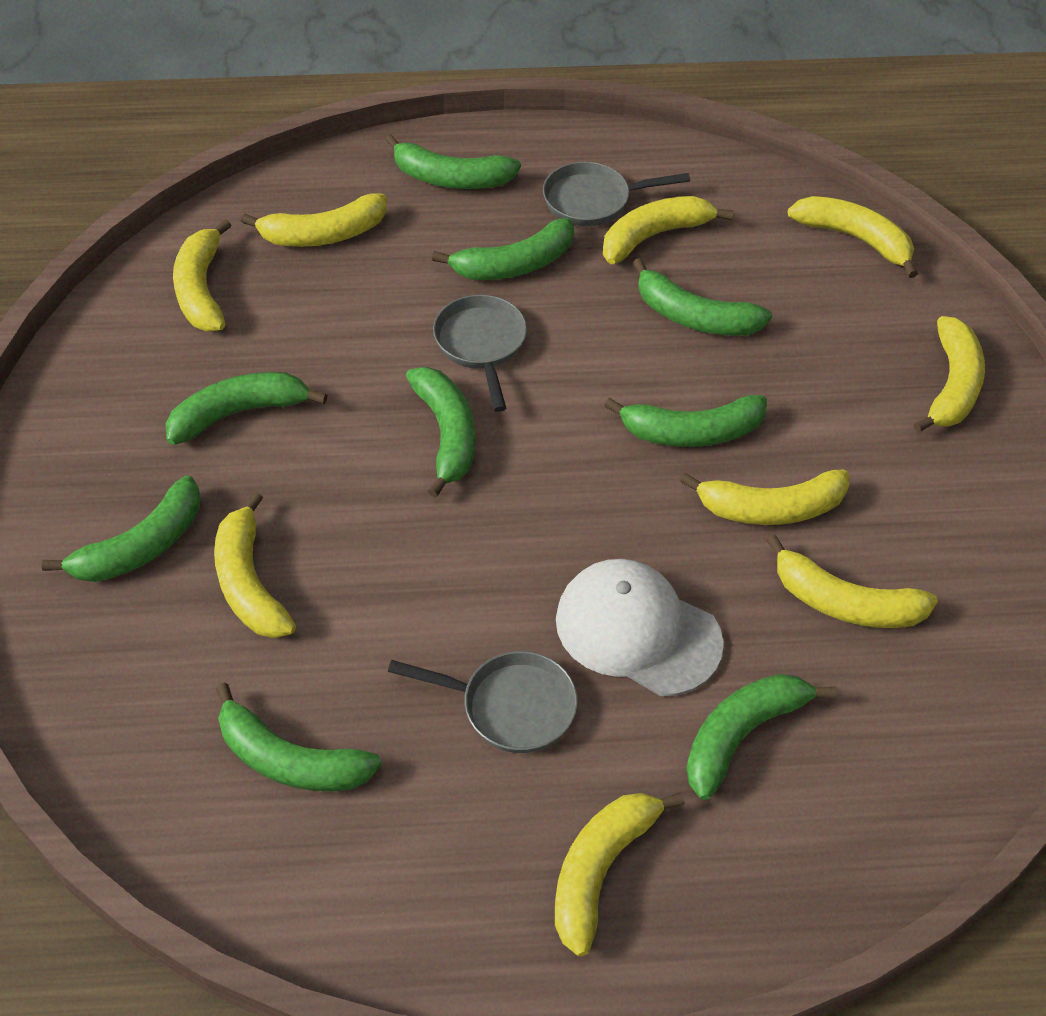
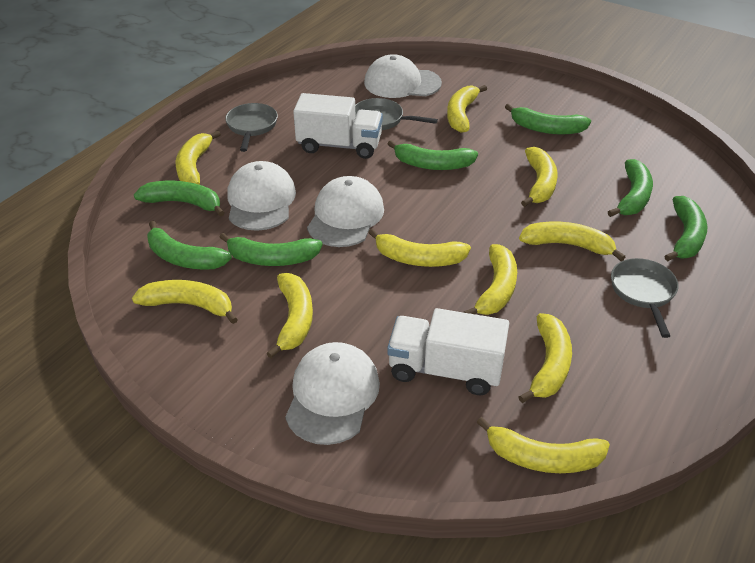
green banana: [42,476,200,582] [166,372,328,445] [216,683,382,791] [385,134,521,189] [406,367,475,498] [432,218,574,280] [604,395,767,447] [633,258,772,336] [686,674,837,800] = 9 -> [134,181,225,217] [147,220,232,270] [219,233,323,266] [388,140,478,170] [505,104,591,135] [608,159,653,217] [664,196,707,261] = 7
white cap: [556,559,724,696] = 1 -> [227,161,296,231] [285,342,380,445] [307,176,384,247] [364,54,442,98] = 4
white truck: none = 0 -> [293,93,383,159] [387,308,509,395] = 2
yellow banana: [173,219,231,331] [214,492,296,638] [241,193,387,247] [555,793,685,956] [603,196,734,264] [680,470,849,525] [767,535,938,628] [788,196,918,278] [913,316,985,433] = 9 -> [132,280,238,324] [176,130,221,185] [266,273,313,358] [368,228,471,267] [447,85,487,133] [463,244,517,315] [477,417,610,473] [519,222,625,261] [519,313,572,403] [521,147,558,207] = 10

